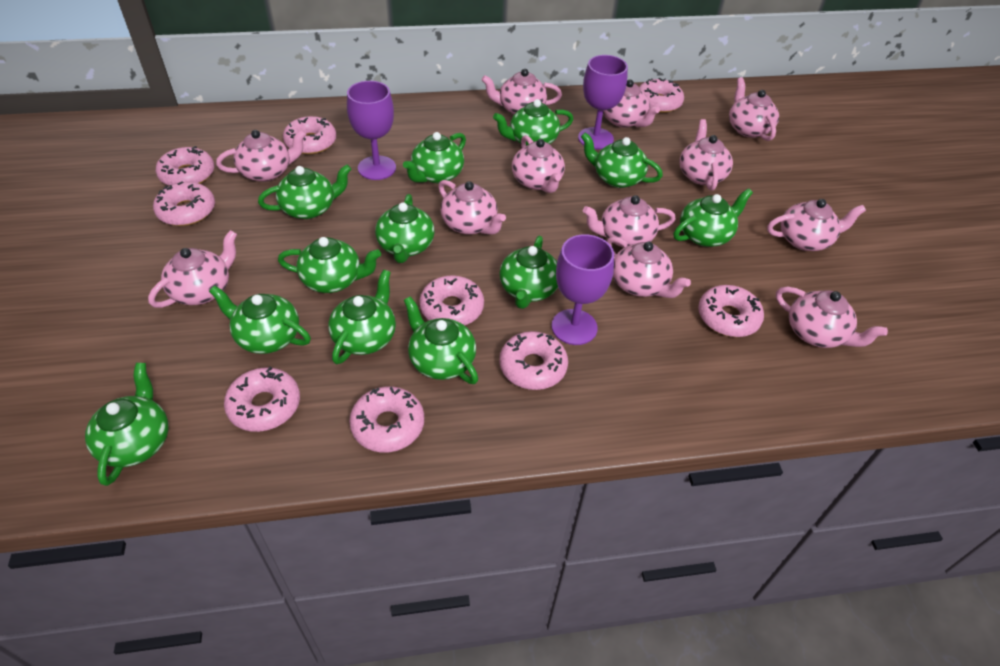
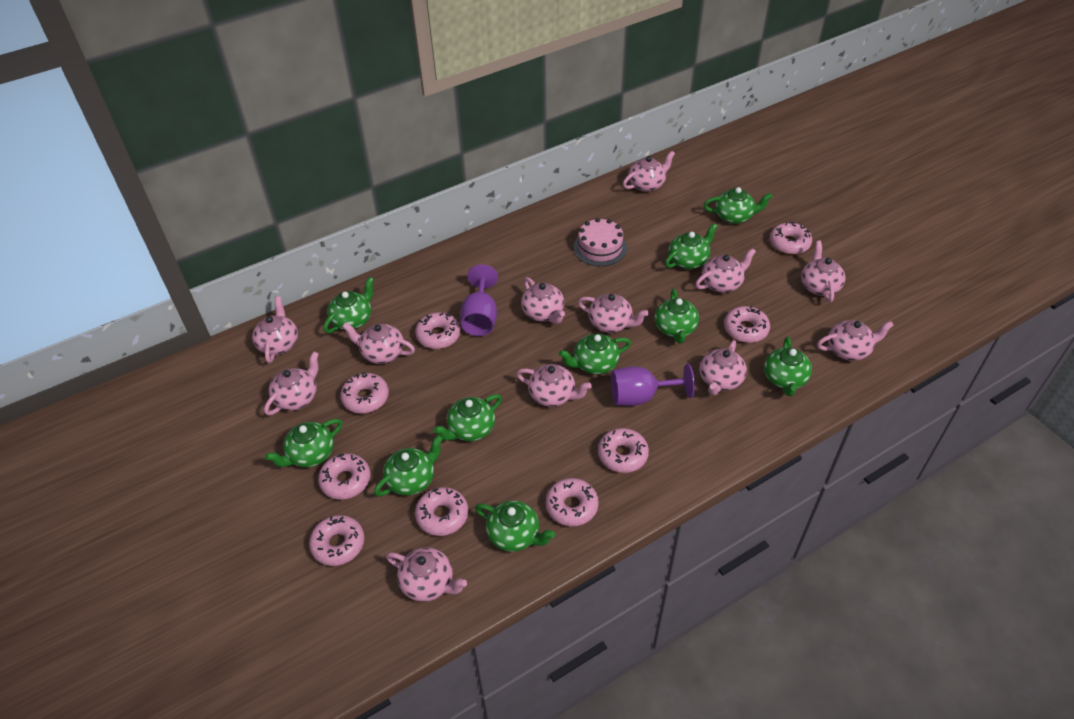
green teapot: [85,363,169,486] [209,285,311,354] [258,164,351,219] [278,237,381,293] [328,270,396,364] [375,194,434,263] [403,132,466,183] [404,296,478,384] [493,99,573,146] [499,236,558,309] [581,132,663,188] [674,188,753,247] = 12 -> [265,419,343,467] [323,277,374,333] [374,435,443,496] [434,394,502,441] [475,501,555,552] [559,334,631,375] [655,289,699,343] [665,223,718,269] [703,187,773,224] [764,337,812,396] = 10
pink cake: none = 0 -> [573,218,627,266] = 1
purple goblet: [347,81,396,180] [551,234,614,345] [578,55,628,149] = 3 -> [460,265,498,336] [611,364,695,406] = 2

